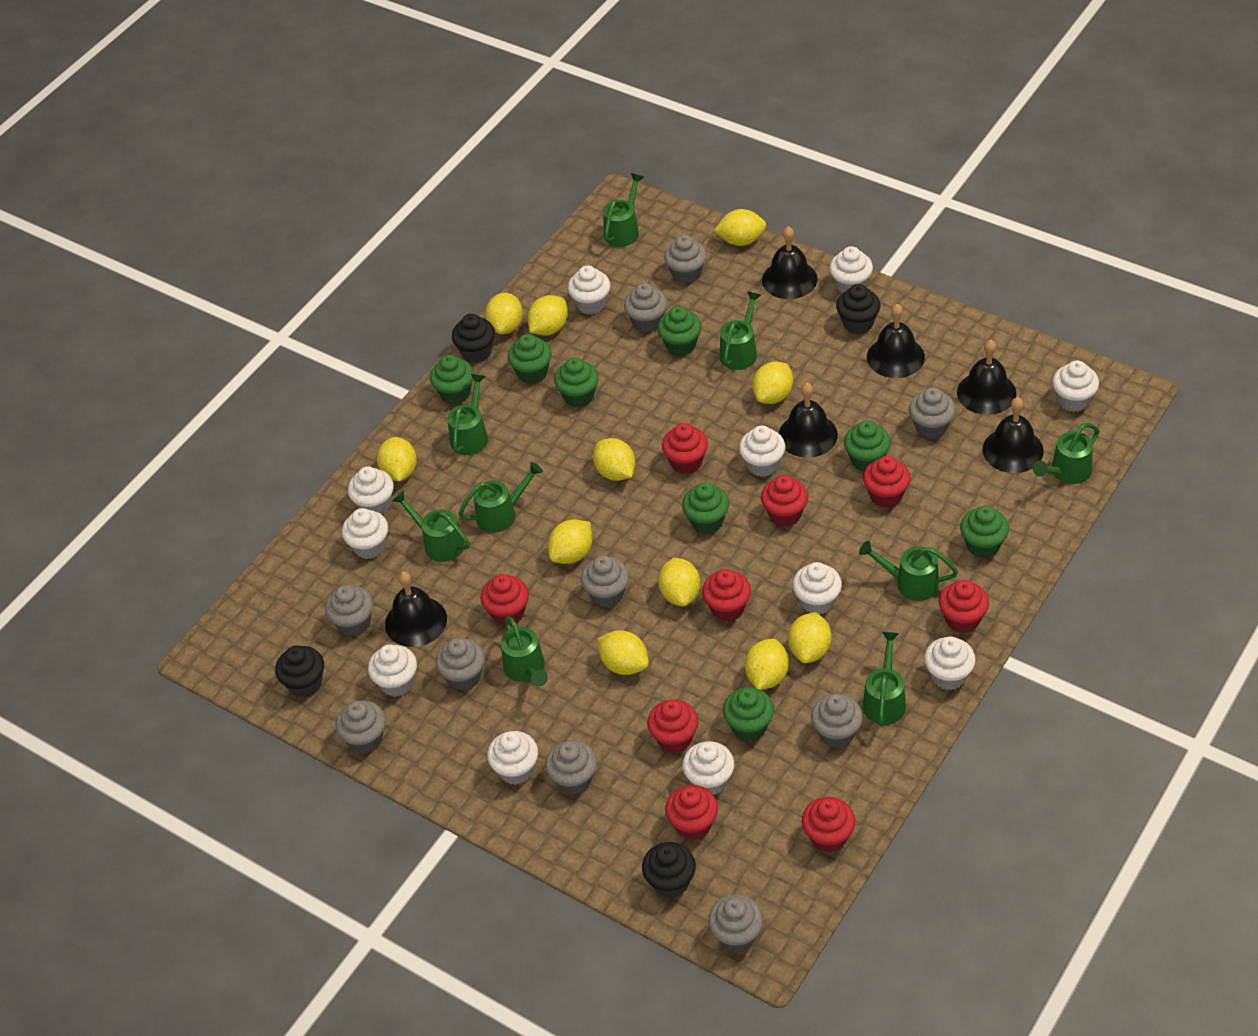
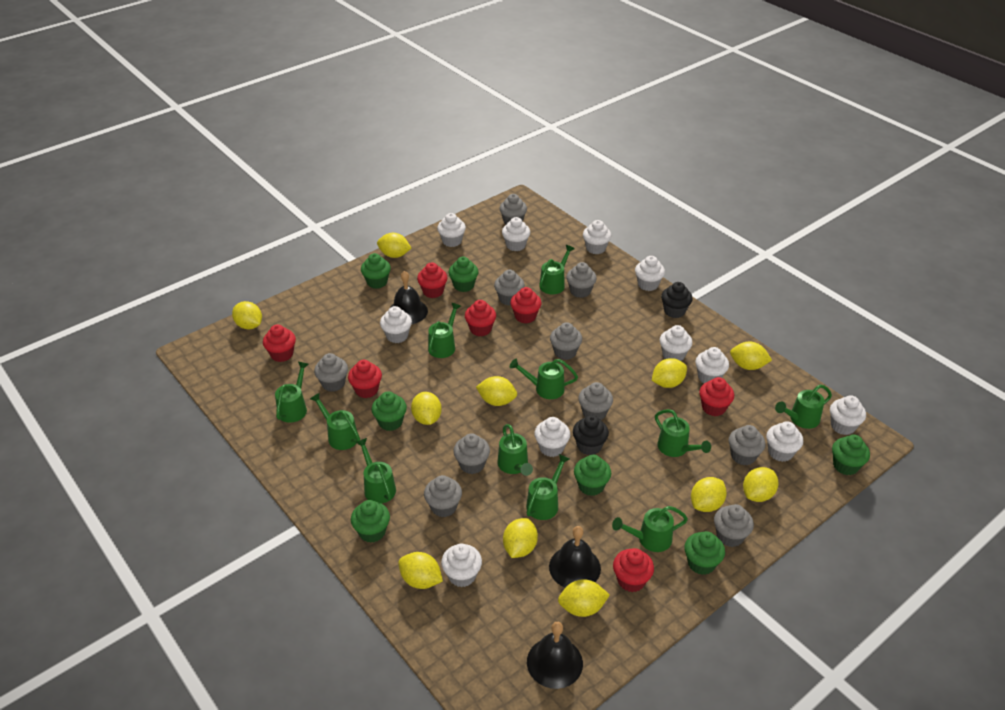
black bell: [385,571,447,647] [762,226,818,299] [779,383,838,458] [867,304,925,378] [957,340,1016,415] [983,397,1044,473] = 6 -> [389,271,428,324] [527,622,583,689] [549,526,601,588] = 3
black cupcake: [275,646,324,697] [452,314,495,363] [642,842,696,898] [836,284,880,334] = 4 -> [573,415,609,455] [661,282,692,318] = 2
green cupcake: [430,355,474,404] [508,334,552,384] [554,357,599,407] [658,306,701,356] [682,482,729,534] [723,687,774,741] [844,420,891,471] [960,505,1009,558] = 8 -> [351,500,390,543] [361,253,391,289] [371,391,407,431] [448,257,478,292] [574,455,611,496] [684,531,725,575] [832,435,870,475] = 7
green watering can: [392,491,470,562] [447,374,488,455] [458,462,543,532] [501,616,548,686] [603,173,644,247] [720,291,761,370] [859,541,958,601] [863,632,906,726] [1033,423,1100,484] = 9 -> [275,362,309,423] [310,392,360,450] [355,438,396,504] [428,303,461,358] [498,424,533,476] [510,359,578,399] [526,454,569,520] [539,245,575,294] [612,506,688,552] [655,409,711,457] [775,385,832,429] = 11
red cupcake: [481,574,529,626] [647,699,699,753] [662,423,708,474] [665,785,718,840] [702,569,751,621] [761,475,808,527] [802,797,855,853] [863,456,911,508] [939,580,989,633] = 9 -> [263,324,296,362] [348,360,382,398] [417,262,448,298] [465,300,496,336] [510,287,541,324] [613,548,654,592] [699,377,734,416] = 7

